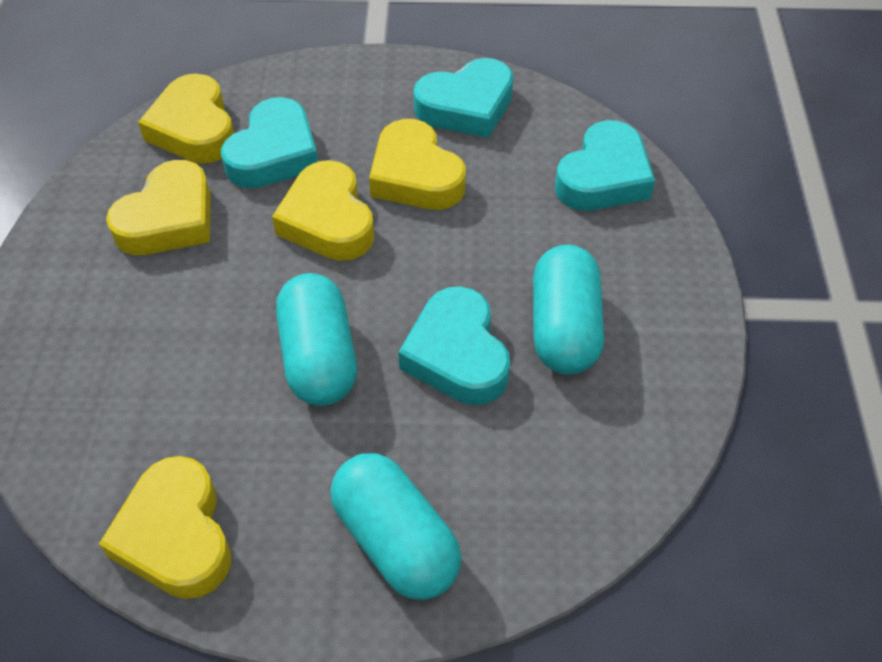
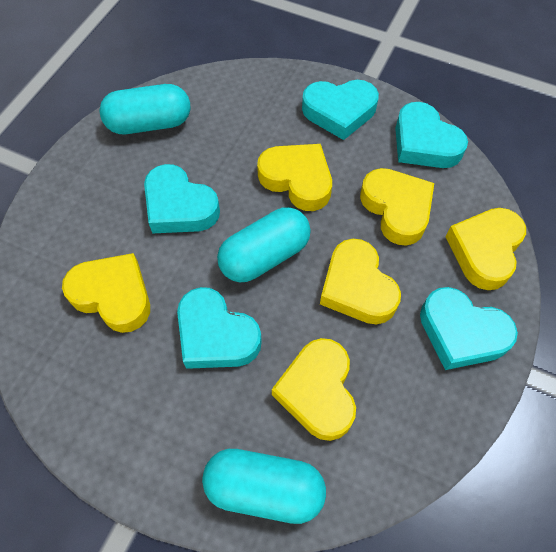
turquoise heart: [221,97,318,188] [398,286,510,405] [414,58,514,138] [555,120,655,211] = 4 -> [144,164,220,233] [177,287,262,369] [302,80,379,140] [395,102,468,168] [420,287,518,370] = 5
yellow heart: [99,456,231,599] [106,160,211,255] [138,74,234,163] [272,160,374,261] [369,119,466,210] = 5 -> [62,253,150,333] [257,144,332,211] [272,338,356,441] [320,239,401,325] [360,168,434,246] [445,208,526,290] = 6

